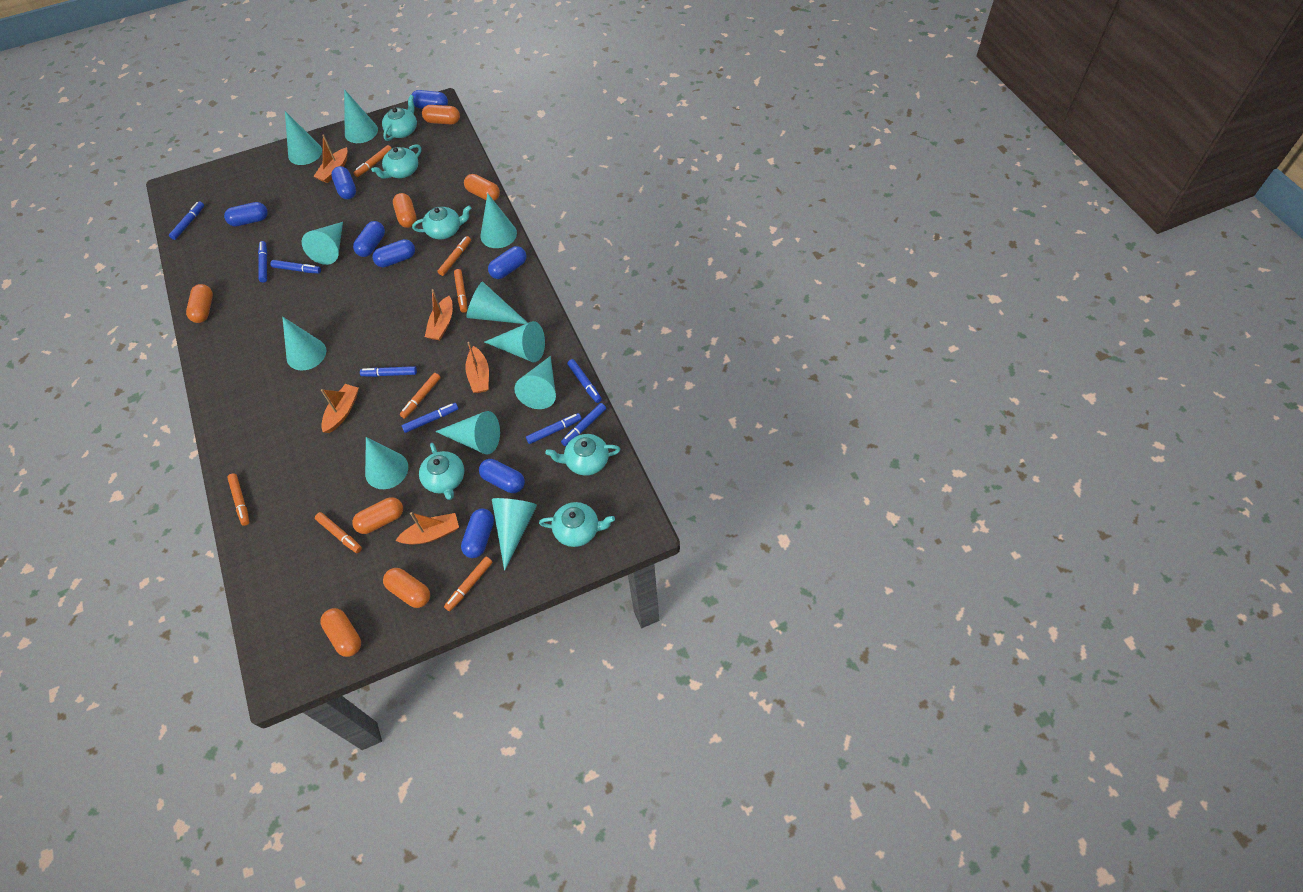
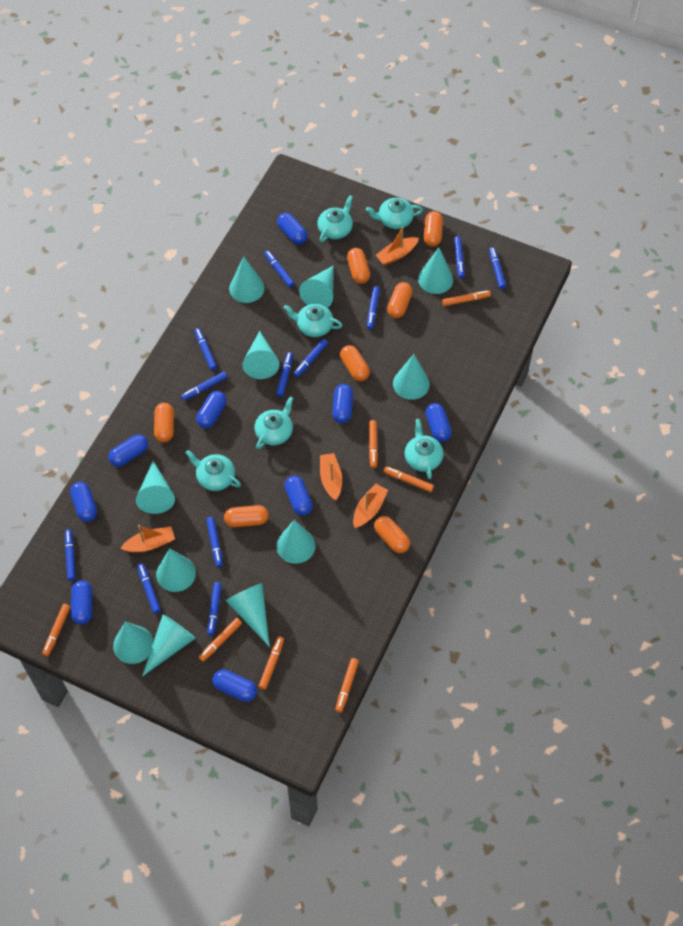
blue capsule: [224,202,268,226] [331,166,356,199] [353,221,385,257] [372,239,415,267] [411,90,448,109] [461,509,494,558] [479,459,525,493] [488,246,526,279] = 8 -> [70,482,97,522] [71,580,92,625] [108,434,148,467] [196,391,226,428] [213,669,257,702] [277,213,308,245] [284,476,313,516] [332,384,353,423] [425,403,452,442] = 9
blue marker: [169,201,204,240] [258,241,267,282] [270,260,321,273] [360,366,417,377] [402,403,458,433] [526,413,582,444] [561,403,606,446] [567,359,602,403] = 8 -> [65,529,76,581] [137,564,161,614] [181,371,227,401] [194,328,217,371] [206,517,223,567] [207,582,222,636] [264,250,294,288] [276,352,293,397] [293,339,328,377] [367,286,380,330] [454,236,465,279] [489,247,506,289] = 12
orange boat: [313,134,348,183] [321,384,359,433] [395,512,459,545] [425,289,453,340] [466,342,489,393] = 5 -> [120,525,175,552] [320,453,342,501] [353,484,388,528] [376,227,419,265] = 4

